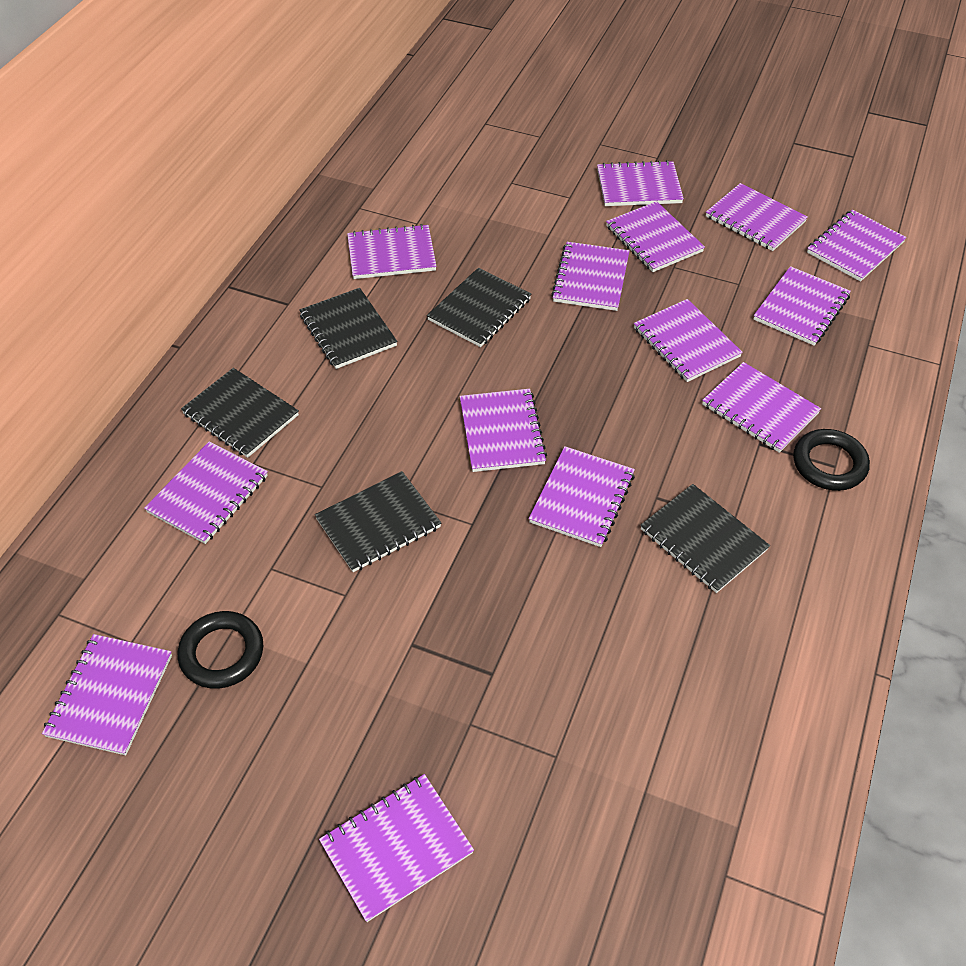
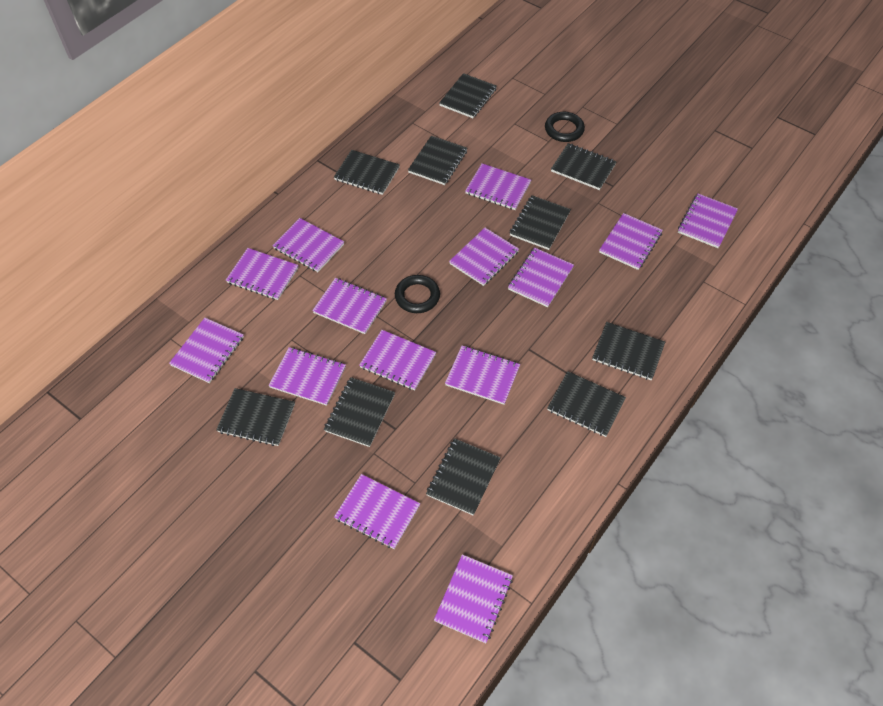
black notebook: [181,368,299,458] [299,288,397,369] [315,471,441,572] [427,268,531,347] [640,484,770,593] = 5 -> [216,388,295,446] [324,377,395,447] [334,150,400,195] [408,136,467,185] [426,438,501,516] [439,73,497,118] [510,195,571,250] [547,371,626,437] [551,143,617,190] [592,322,665,380] = 10

